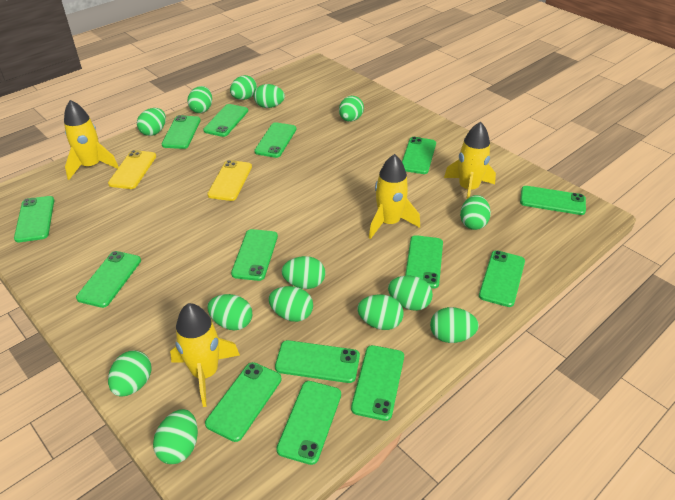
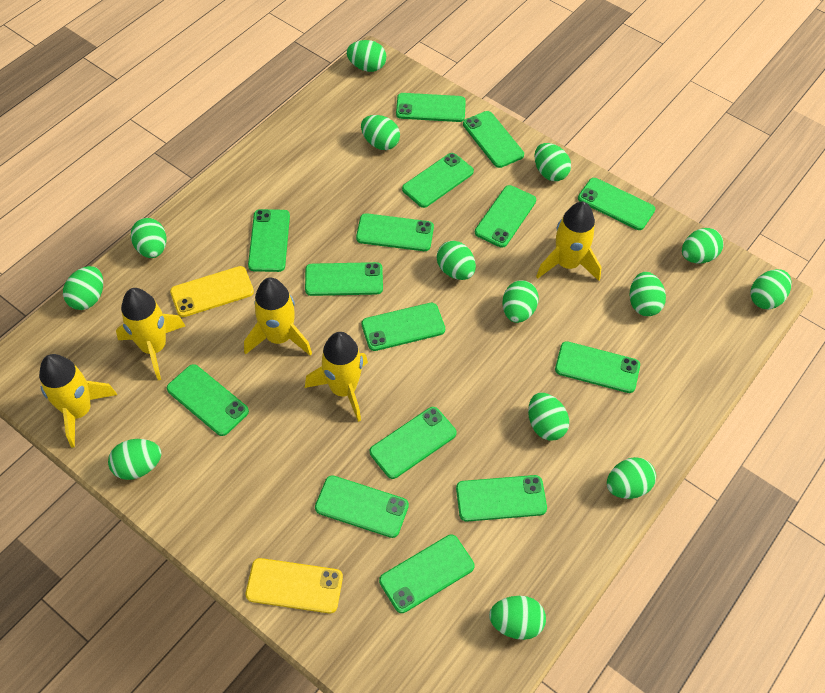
green phone: [14,196,54,242] [76,251,141,308] [162,115,201,149] [203,104,248,137] [205,362,282,442] [231,229,278,281] [254,122,297,158] [275,340,360,383] [276,381,341,465] [351,345,404,421] [402,137,436,174] [405,235,443,288] [479,250,525,307] [520,186,586,215] = 14 -> [167,364,249,436] [248,209,290,272] [305,262,383,296] [315,475,409,538] [356,213,434,251] [361,303,445,351] [370,407,457,479] [379,535,475,613] [396,93,466,122] [402,153,474,208] [456,475,547,522] [463,111,524,168] [475,185,536,248] [555,341,640,393] [578,178,655,230] = 15
yellow rocket: [64,100,119,180] [170,303,240,407] [369,154,420,239] [444,122,496,200] = 4 -> [39,354,117,447] [116,288,185,380] [244,278,312,356] [305,332,368,422] [536,201,602,281] = 5

